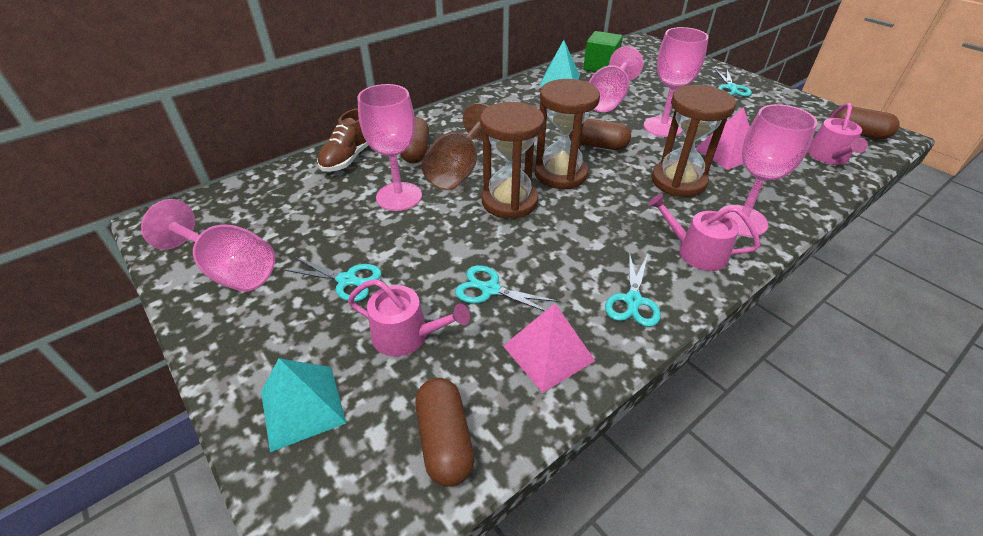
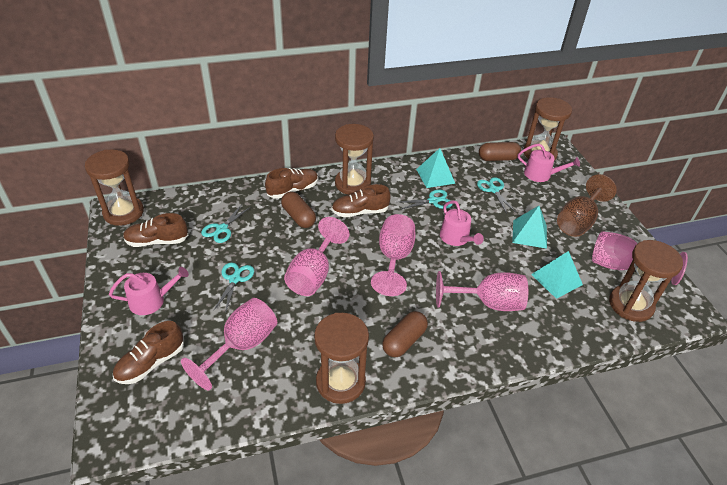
brown capsule: [400,117,429,164] [415,378,475,487] [569,118,631,150] [829,106,899,140] = 4 -> [281,192,316,228] [382,311,428,357] [479,142,521,161] = 3
brown hourglass: [480,102,545,219] [535,79,600,189] [652,85,736,197] = 3 -> [85,149,144,226] [314,313,369,404] [335,124,374,195] [523,97,572,161] [609,240,683,322] = 5
brown shoe: [317,108,369,172] = 1 -> [113,321,184,384] [123,213,188,247] [265,168,318,199] [332,184,390,218] = 4
green cube: [583,31,623,72] = 1 -> none = 0
pink pyramid: [503,303,595,393] [696,107,750,170] = 2 -> none = 0
turquoise pyramid: [261,358,346,452] [540,40,580,87] = 2 -> [416,148,455,188] [512,206,547,249] [531,251,583,299] = 3

